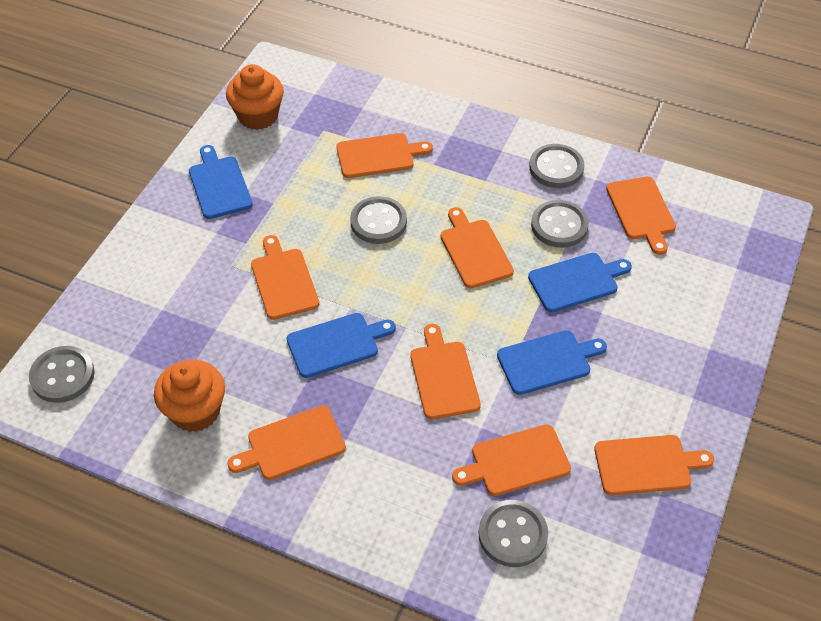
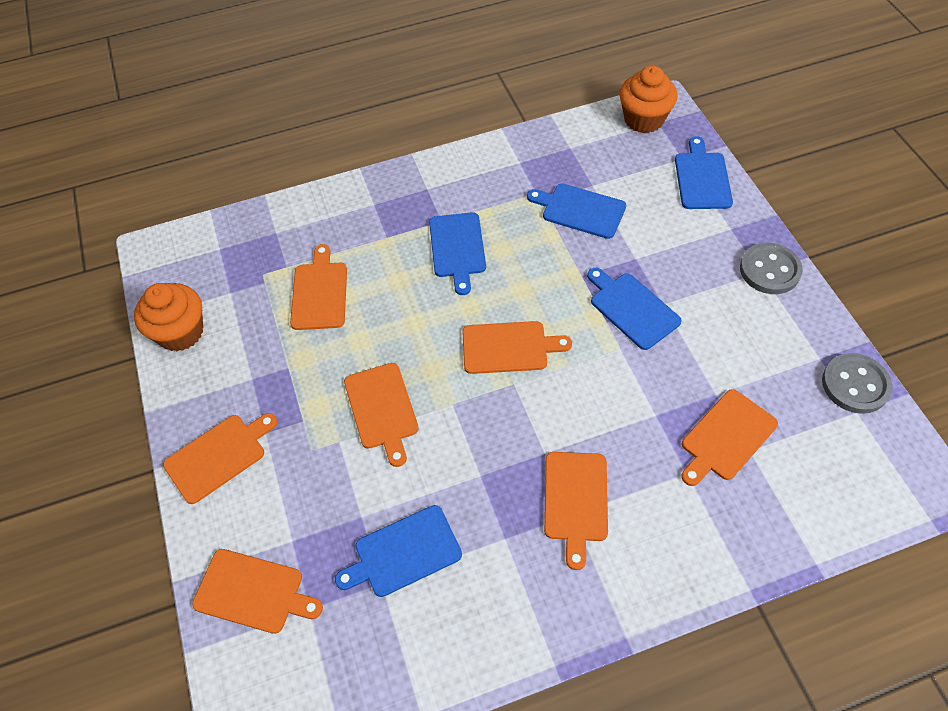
blue cutting board: [189,145,253,219] [287,313,396,378] [497,330,607,395] [528,253,632,312] = 4 -> [335,505,462,597] [429,212,486,295] [527,184,626,239] [587,268,682,350] [675,136,733,209] = 5
grey button: [29,346,95,403] [350,196,407,244] [479,500,548,567] [529,144,584,188] [531,200,589,248] = 5 -> [740,243,803,294] [822,353,892,414] = 2
orange cutting board: [228,405,346,480] [251,235,319,320] [336,133,433,178] [410,324,481,419] [440,207,514,288] [452,425,571,496] [594,435,714,495] [606,177,676,255] = 8 -> [163,413,277,504] [192,549,323,634] [290,244,347,330] [344,363,419,467] [462,321,572,374] [544,452,608,570] [681,389,778,486] = 7

